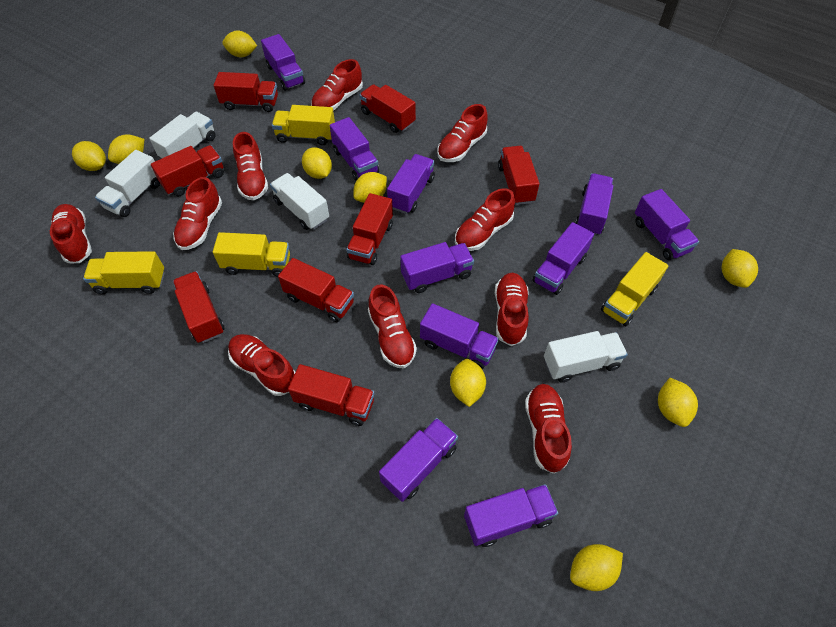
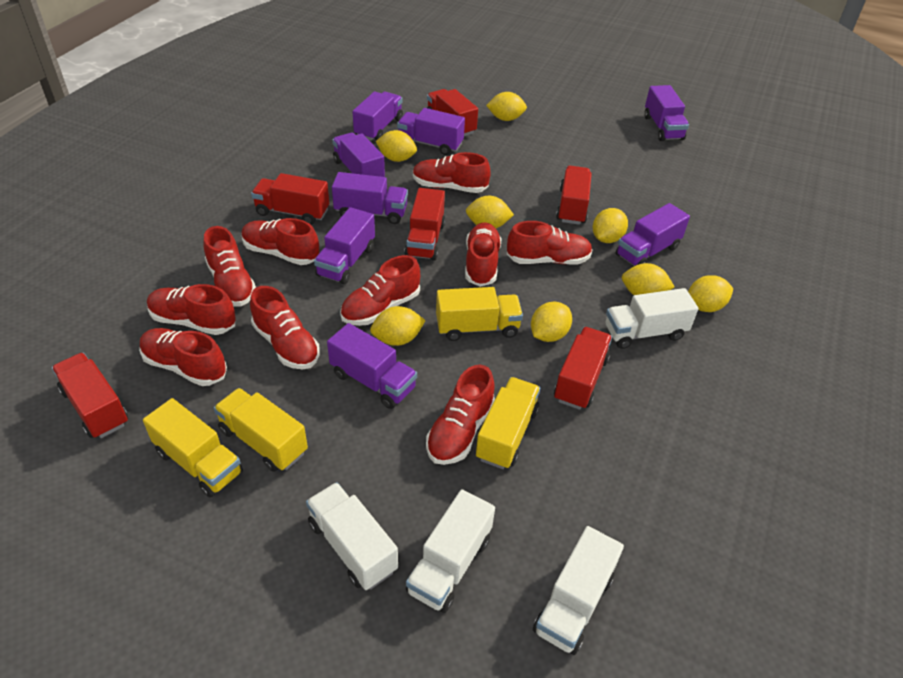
purple truck: [261,34,305,91] [330,117,379,181] [379,418,458,502] [387,154,435,214] [400,242,474,293] [420,303,499,369] [464,484,558,547] [532,222,594,295] [575,173,613,236] [635,189,699,260] = 10 -> [314,207,375,284] [327,323,417,409] [332,133,385,177] [332,172,408,224] [352,92,403,141] [397,108,465,155] [616,203,690,266] [644,85,689,141] = 8
red truck: [151,145,224,197] [173,271,225,343] [214,72,278,112] [278,258,354,322] [288,364,375,426] [346,193,393,265] [359,84,416,133] [498,146,539,205] = 8 -> [52,353,128,438] [251,173,329,225] [404,188,445,261] [427,89,478,136] [554,327,612,410] [556,166,592,225] = 6
yellow lemon: [72,141,106,171] [108,134,144,164] [222,31,257,57] [302,147,332,179] [353,172,387,203] [450,359,486,407] [570,544,623,591] [658,378,698,427] [722,249,758,288] = 9 -> [370,306,426,346] [376,130,417,162] [466,196,514,228] [486,92,527,121] [531,302,572,342] [593,208,628,243] [622,263,675,295] [688,275,733,312] = 8

